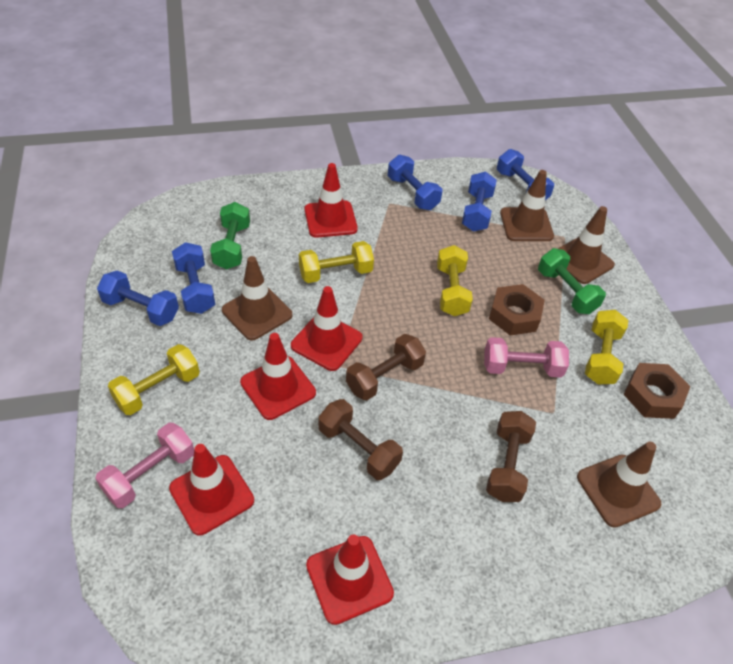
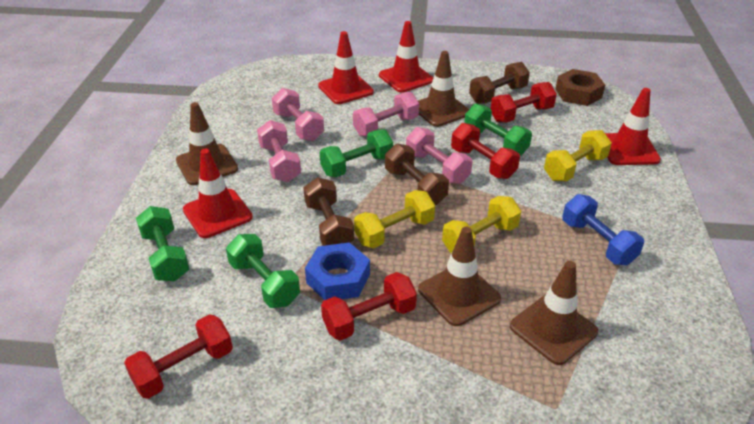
blue dumbbell: [97,270,179,326] [172,242,215,314] [388,155,443,210] [462,171,497,232] [497,149,554,200] = 5 -> [562,194,644,265] = 1
blue nut: none = 0 -> [305,242,370,300] = 1
brown nut: [489,284,545,335] [623,363,691,419] = 2 -> [555,69,605,106] = 1
green dumbbell: [210,202,250,270] [538,248,606,314] = 2 -> [136,206,189,281] [226,234,300,308] [320,130,393,177] [464,104,532,156] = 4
pink dumbbell: [95,423,194,508] [484,337,569,378] = 2 -> [257,120,301,182] [272,88,324,141] [353,92,419,137] [406,127,472,184] = 4
red dumbbell: none = 0 -> [124,314,233,399] [321,272,417,341] [451,123,520,179] [491,82,557,122] = 4
red traffic cone: [169,444,254,535] [240,333,316,420] [291,286,362,371] [305,163,358,238] [306,534,394,625] = 5 -> [183,148,253,238] [318,31,374,104] [379,21,433,93] [605,88,661,165] = 4
yellow dumbbell: [108,344,200,415] [299,241,374,283] [437,245,473,316] [585,310,628,384] = 4 -> [354,190,435,248] [442,196,521,253] [544,130,612,181] = 3

